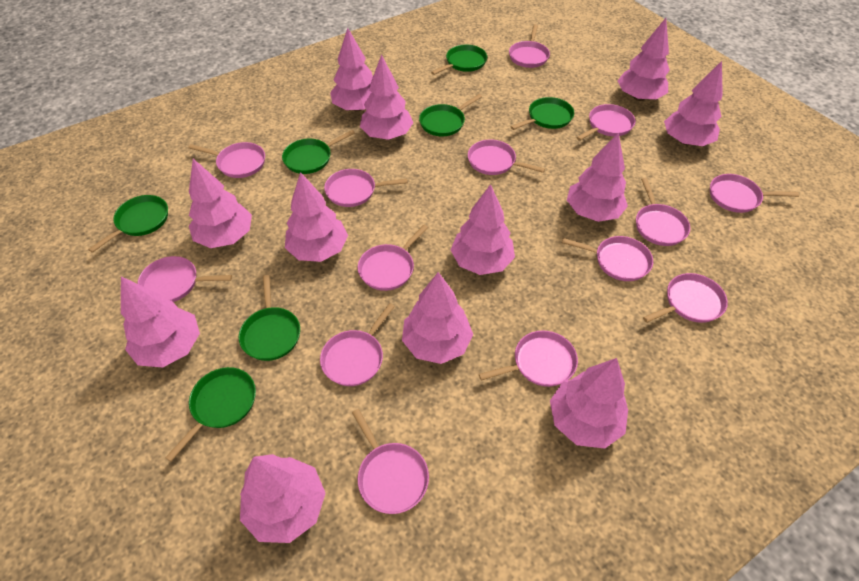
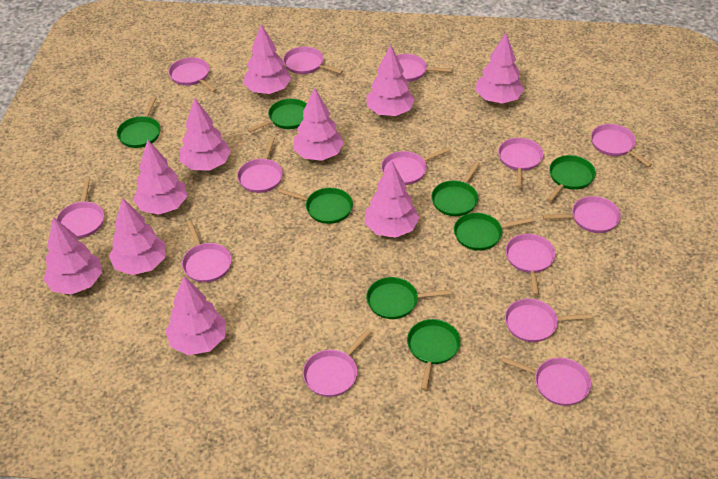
green pan: [88,195,168,253] [165,367,256,462] [239,275,300,361] [282,130,355,174] [419,94,482,137] [431,45,487,75] [511,97,574,130] = 7 -> [117,96,161,148] [247,98,307,133] [278,188,353,224] [366,277,451,319] [407,319,461,390] [431,161,480,216] [454,213,532,251] [547,155,596,202] = 8
pink tree: [121,276,200,367] [189,159,252,248] [240,454,326,543] [285,172,348,262] [330,28,373,111] [360,54,413,140] [402,272,473,364] [451,184,515,275] [550,358,628,449] [567,133,628,222] [618,18,670,101] [664,61,723,146] = 12 -> [43,217,102,295] [109,198,165,275] [133,139,187,215] [165,276,226,355] [180,98,231,171] [244,24,291,94] [293,88,344,161] [365,162,420,238] [366,45,415,116] [476,33,524,104] = 10

